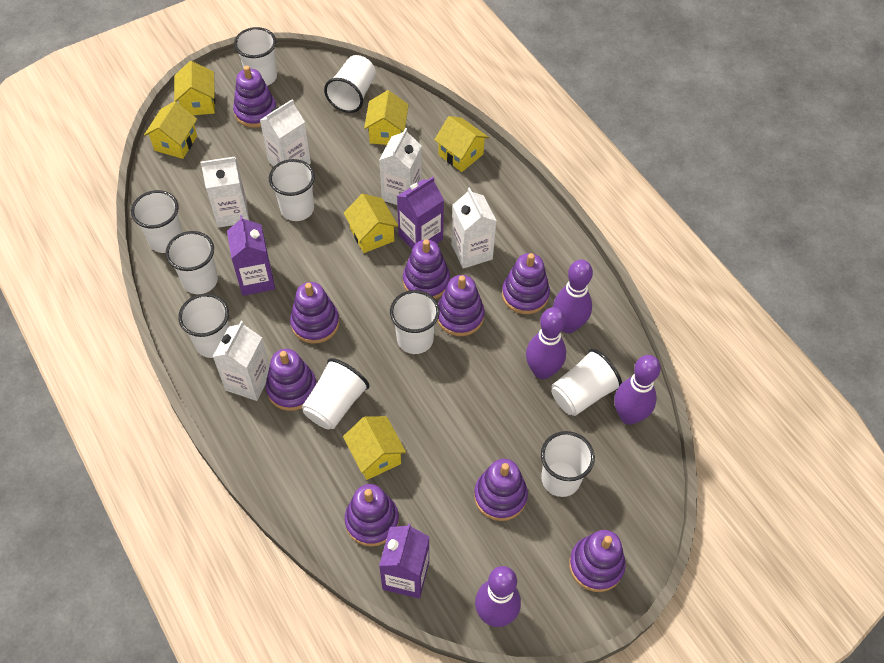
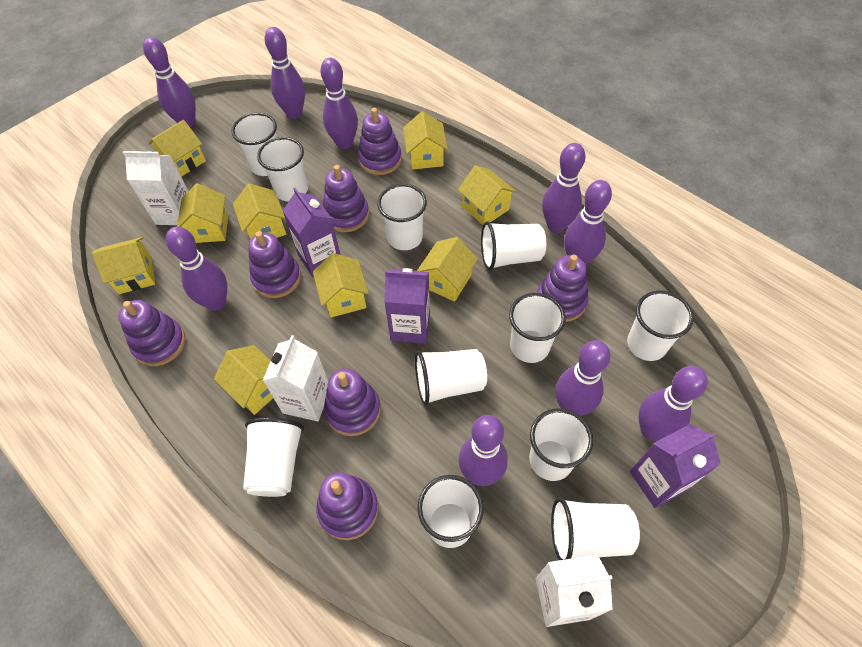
purple bowling pin: [475,566,521,627] [526,307,566,379] [553,259,593,333] [614,355,661,425] = 4 -> [143,37,196,127] [166,226,227,311] [265,27,305,119] [321,58,358,149] [459,415,508,486] [542,143,586,233] [555,340,611,416] [564,180,612,265] [638,366,708,441] = 9
purple stacking toy: [233,66,277,128] [266,349,317,411] [290,282,339,344] [345,484,399,547] [403,239,450,299] [437,275,485,336] [474,459,528,521] [502,253,550,314] [569,530,625,592] = 9 -> [118,300,185,366] [248,231,301,298] [316,472,379,540] [323,165,369,232] [324,368,381,436] [358,108,402,175] [537,255,589,322] = 7
white carton: [200,157,249,228] [213,321,270,401] [260,99,311,166] [379,128,422,205] [451,187,497,269] = 5 -> [123,151,188,225] [262,335,328,422] [536,555,613,627] = 3
white cup: [131,190,183,253] [166,231,218,294] [178,294,229,358] [234,27,277,86] [269,159,315,221] [302,358,370,430] [324,55,376,113] [390,290,440,354] [541,431,595,497] [551,349,622,416] = 10 -> [231,113,277,176] [243,417,304,497] [257,137,308,202] [377,184,427,250] [415,349,487,405] [417,475,484,548] [481,221,546,270] [509,293,566,363] [529,408,593,481] [551,497,640,560] [627,291,694,361] = 11
yellow house: [144,101,197,159] [174,61,215,115] [343,416,406,480] [344,194,399,253] [364,90,409,145] [434,116,489,172] = 6 -> [92,237,155,294] [148,120,206,177] [177,183,228,243] [214,345,273,415] [233,183,286,240] [313,253,369,318] [403,111,448,170] [417,237,478,302] [458,165,516,225] = 9

